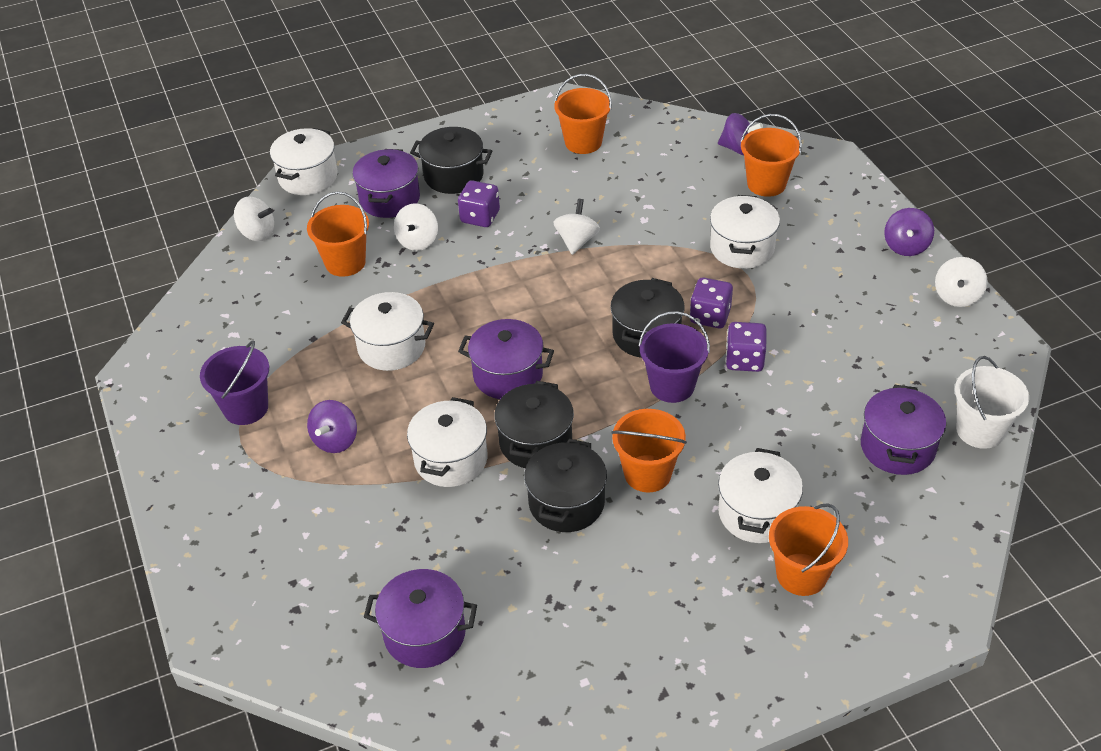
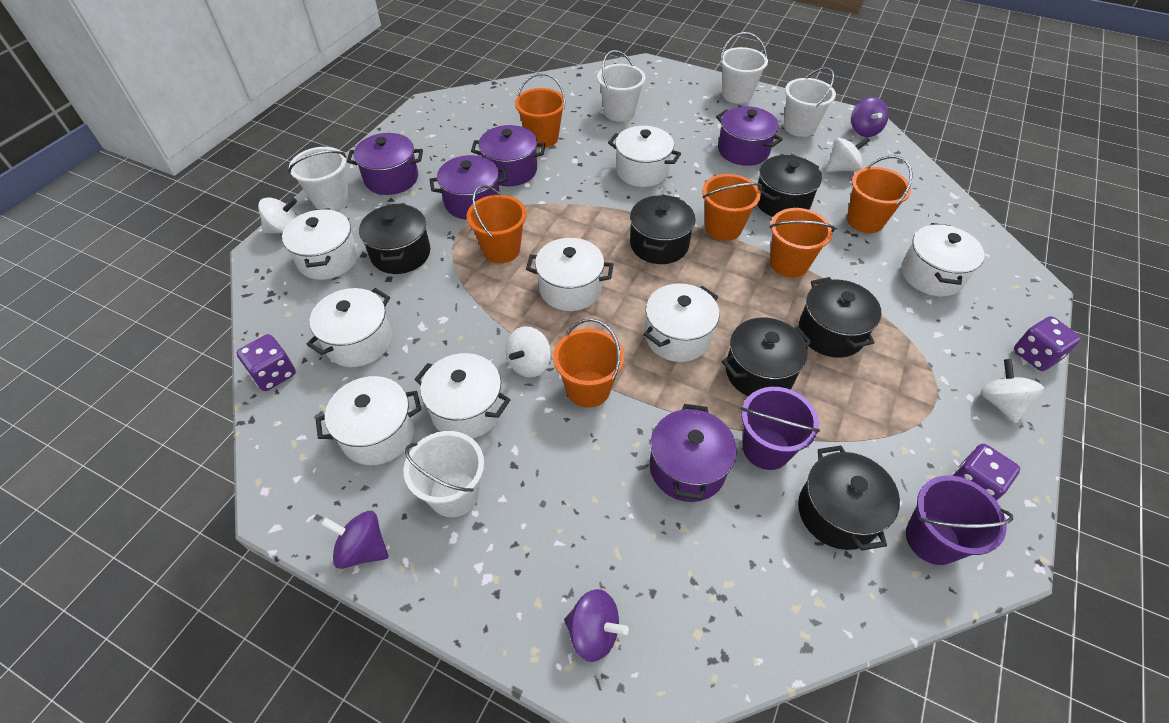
black pot: [410,127,492,194] [494,381,574,468] [524,439,607,532] [610,278,685,358] = 4 -> [359,203,430,274] [630,194,695,264] [722,318,812,396] [757,155,822,217] [798,446,900,551] [799,277,881,358] = 6
orange bucket: [307,192,369,277] [554,74,612,154] [611,409,687,492] [741,114,802,197] [769,503,848,596] = 5 -> [467,185,526,263] [515,73,566,148] [553,318,624,408] [702,174,762,241] [769,208,835,277] [847,156,913,233] = 6
purple pot: [352,149,420,218] [364,569,477,668] [458,319,554,399] [861,385,946,475] = 4 -> [347,133,423,195] [429,155,508,220] [471,125,545,186] [650,404,737,502] [716,106,783,166] = 5
white bucket: [955,356,1029,449] = 1 -> [288,147,349,210] [404,431,484,517] [597,50,645,122] [720,32,768,104] [784,67,836,137] = 5
white pot: [270,128,337,195] [341,292,434,371] [407,397,487,487] [710,195,780,269] [718,448,803,543] = 5 -> [282,208,358,280] [306,288,392,367] [316,376,422,465] [415,353,510,438] [526,238,614,311] [608,126,681,187] [644,283,720,362] [901,223,985,297] = 8

